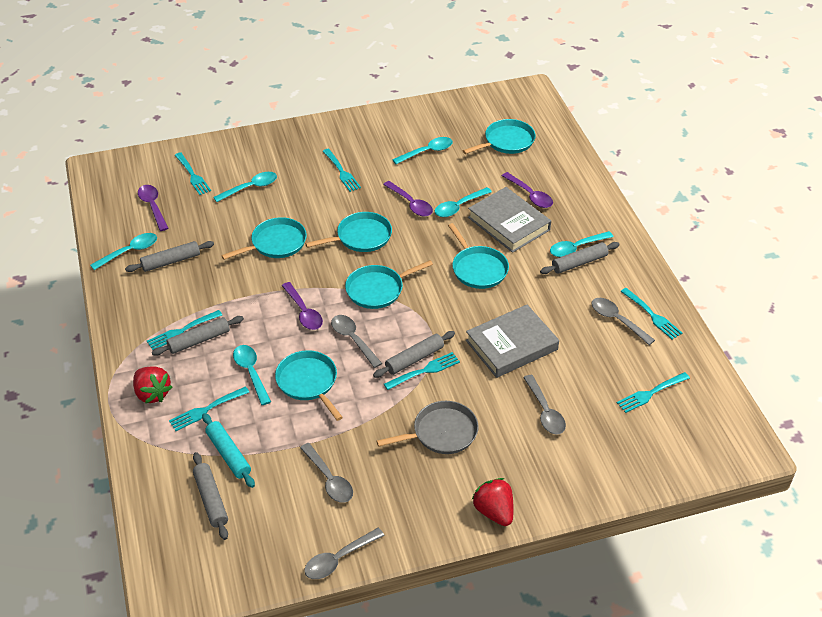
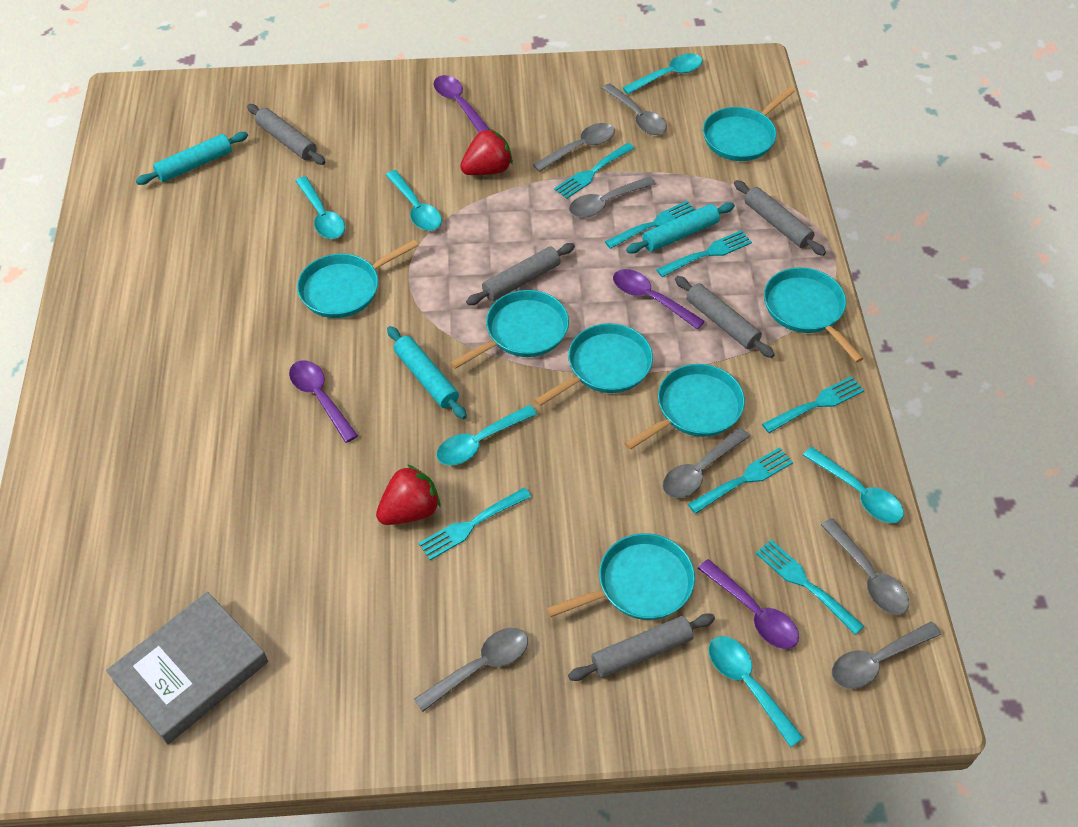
grey book: [466,305,559,378] [468,187,551,253] = 2 -> [106,592,268,744] = 1
grey pan: [377,401,479,454] = 1 -> none = 0
grey spoon: [300,443,353,503] [304,528,385,579] [331,315,382,368] [523,375,566,434] [592,298,655,345] = 5 -> [414,628,528,712] [533,123,615,172] [569,176,656,218] [602,84,667,135] [663,428,750,498] [821,518,909,615] [832,622,941,689] = 7
turquoise pan: [221,217,307,260] [275,350,343,421] [305,212,392,252] [345,260,433,309] [448,223,509,289] [463,119,536,154] = 6 -> [297,240,418,318] [450,290,569,369] [534,323,653,406] [546,533,695,620] [624,364,745,450] [703,87,795,161] [764,267,864,363] = 7
turquoise rolling pin: [202,413,255,488] = 1 -> [136,132,248,185] [387,326,467,419] [626,202,735,254] = 3

